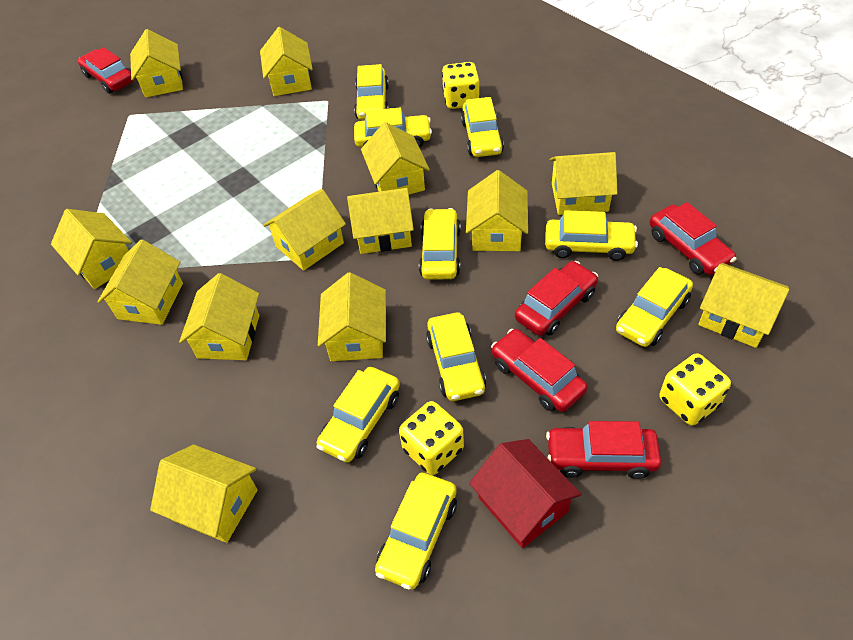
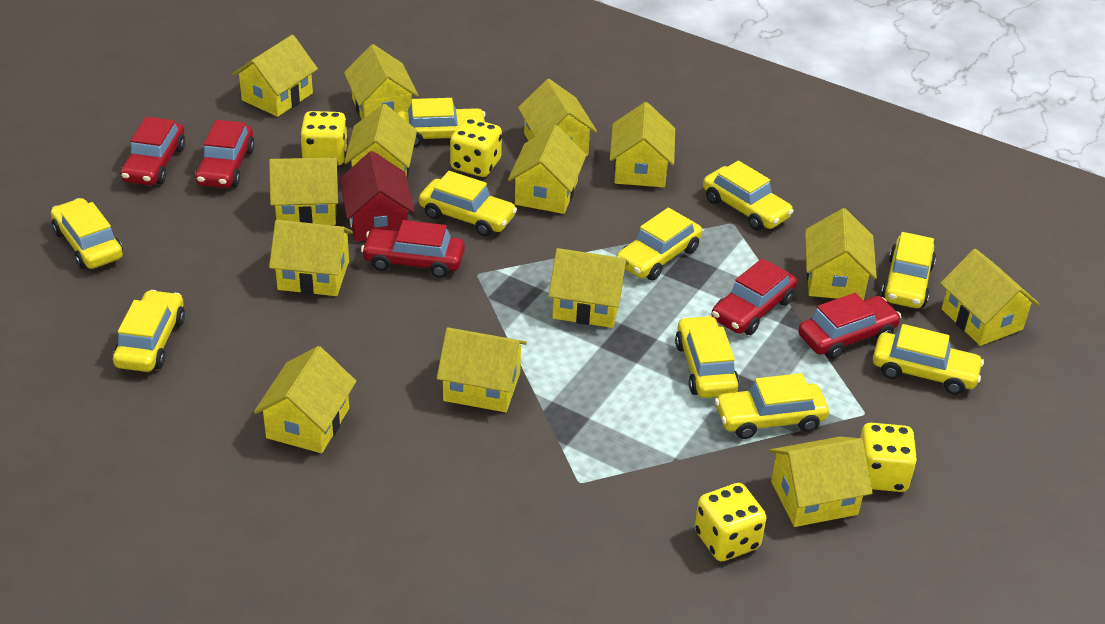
yellow car: [317,367,400,463] [354,64,389,120] [354,108,432,148] [375,472,457,590] [419,208,461,280] [426,313,486,401] [461,97,504,157] [545,210,638,261] [616,267,693,347] = 9 -> [51,198,123,269] [113,290,185,372] [397,98,486,147] [419,171,517,236] [616,208,702,280] [675,315,739,398] [703,161,794,231] [715,373,829,439] [873,324,984,395] [881,232,936,308] = 10
yellow dice: [399,401,464,475] [442,62,480,109] [659,353,731,426] = 3 -> [300,111,348,165] [450,118,502,177] [695,483,766,561] [860,423,917,492] = 4
yellow house: [51,209,132,289] [98,239,183,325] [130,29,183,98] [150,445,258,543] [179,273,259,360] [260,27,313,96] [263,189,346,271] [318,272,386,361] [347,188,414,254] [361,122,430,194] [466,170,528,251] [550,152,618,215] [698,263,789,348] = 13 -> [232,35,318,117] [254,346,356,453] [269,157,339,225] [269,220,353,296] [344,44,419,120] [344,104,417,177] [437,327,527,412] [508,125,587,214] [518,79,597,156] [548,248,629,328] [610,102,675,187] [769,437,873,527] [805,208,877,300] [940,249,1039,346] = 14

